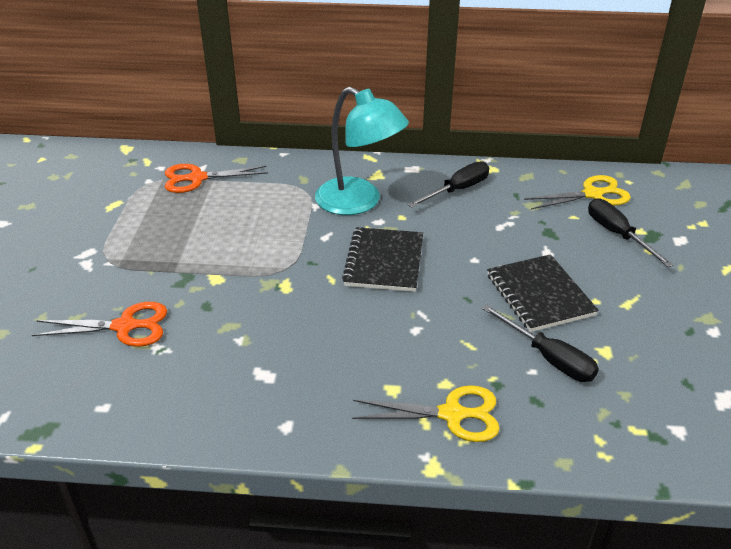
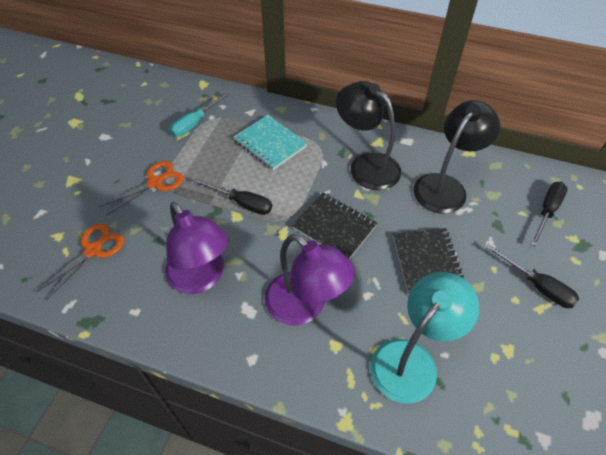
black lamp: none = 0 -> [336,81,401,190] [413,100,500,214] = 2
purple lamp: none = 0 -> [165,202,229,294] [264,234,355,326] = 2
turquoise notebook: none = 0 -> [233,115,308,170] = 1
turquoise screwdriver: none = 0 -> [169,92,229,137] = 1
yellow scissors: [352,385,500,442] [524,175,631,209] = 2 -> none = 0

